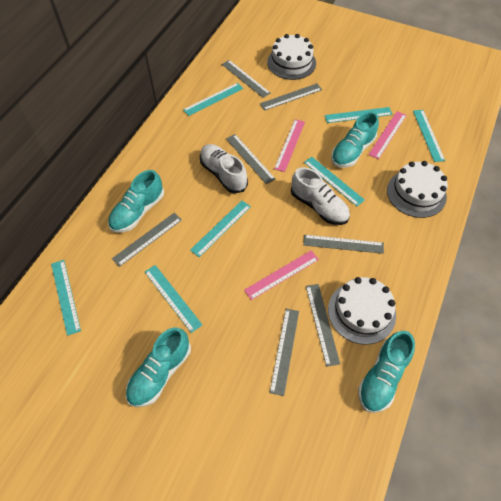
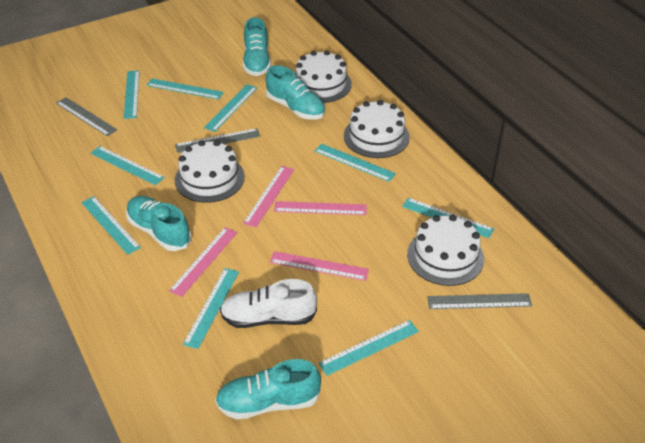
grey ruler: [112,213,182,267] [222,60,270,98] [226,134,275,184] [260,84,322,111] [270,309,299,396] [303,235,384,254] [306,284,340,367] = 7 -> [56,97,117,136] [175,128,260,153] [427,293,532,309] = 3
pink ruler: [244,251,319,300] [274,119,305,172] [368,111,407,159] = 3 -> [169,227,237,297] [243,166,294,228] [270,251,369,281] [274,201,367,215] = 4
turquoise ruler: [51,260,81,336] [145,265,202,333] [183,83,243,116] [190,201,251,257] [304,157,365,206] [325,107,393,123] [413,110,445,162] = 7 -> [81,196,141,255] [90,146,165,185] [124,70,140,119] [146,78,224,100] [183,268,239,349] [204,84,257,132] [314,144,396,182] [318,320,419,376] [402,198,494,238] = 9
white cake: [267,34,316,80] [328,277,396,345] [387,161,448,218] = 3 -> [175,140,245,203] [295,50,352,103] [344,100,410,158] [407,214,484,286] = 4
white shoe: [200,144,248,193] [291,167,350,225] = 2 -> [220,279,317,328] = 1

